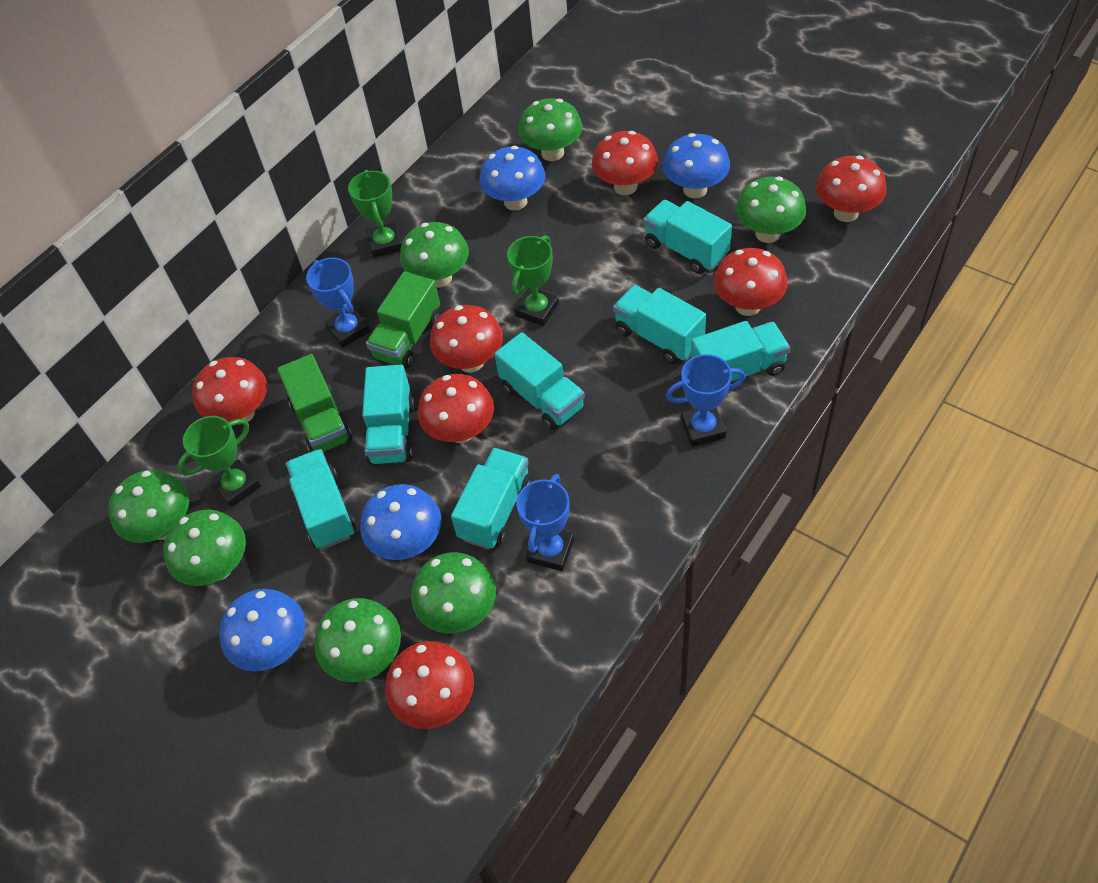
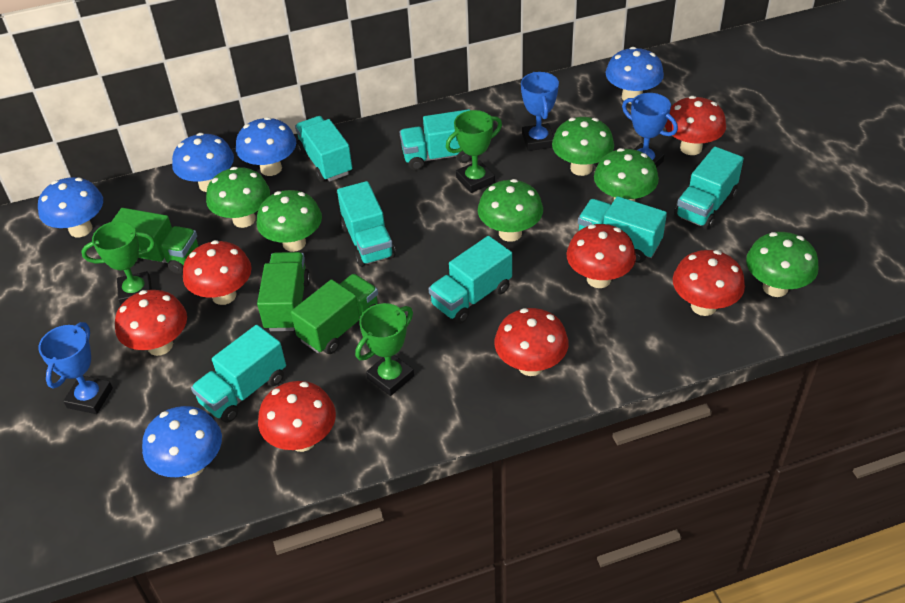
blue mushroom: [219,589,305,671] [360,484,441,560] [479,146,545,211] [663,133,730,199] = 4 -> [38,177,103,237] [142,406,222,478] [172,133,234,192] [236,117,296,176] [606,47,664,104] = 5
green mushroom: [109,470,189,543] [163,510,246,586] [315,598,401,682] [400,222,469,287] [411,552,496,633] [518,98,582,161] [736,177,806,243] = 7 -> [206,167,270,228] [257,190,322,252] [478,179,543,242] [552,117,614,176] [594,148,659,203] [746,232,819,297] = 6
green truck: [277,354,352,452] [366,271,440,368] = 2 -> [111,208,199,274] [257,252,310,331] [291,274,378,354] = 3

